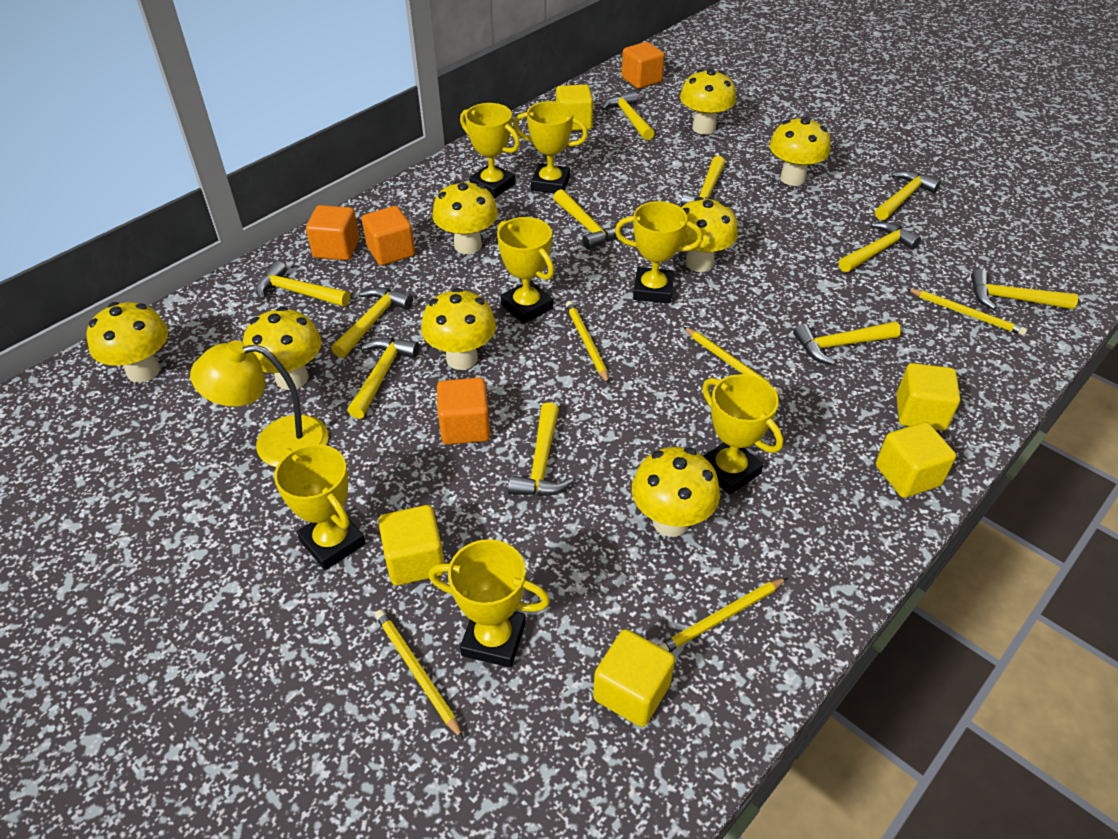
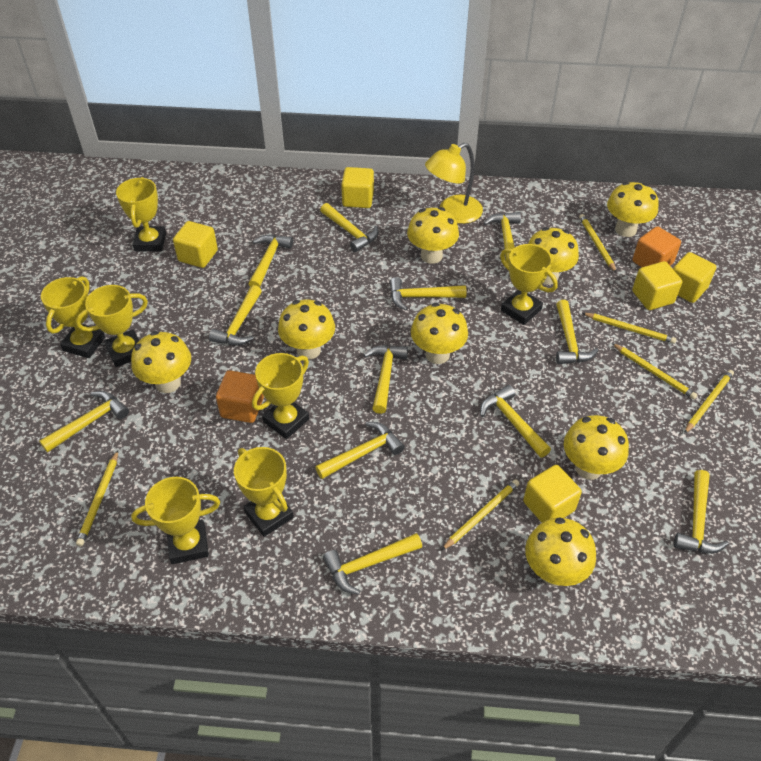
orange cube: [306,205,359,261] [362,206,415,266] [437,377,490,445] [621,42,665,89] = 4 -> [216,370,264,423] [633,226,681,267] = 2
yellow hammer: [255,261,350,307] [331,287,413,358] [347,338,419,419] [508,402,574,496] [553,189,619,250] [601,91,655,141] [681,156,730,207] [793,321,901,365] [839,222,921,272] [875,171,941,220] [971,269,1078,310] = 11 -> [39,391,129,453] [209,285,262,346] [249,235,293,288] [315,422,405,479] [320,203,378,252] [323,533,422,595] [364,345,408,414] [390,277,466,311] [480,385,551,458] [484,212,521,264] [556,300,599,364] [674,470,729,553] = 12
yellow pencil: [375,609,464,740] [566,301,609,384] [658,578,787,652] [684,327,780,395] [906,288,1027,336] = 5 -> [76,450,118,546] [441,479,520,551] [579,214,616,272] [582,313,677,344] [612,343,697,399] [684,370,734,434] = 6

